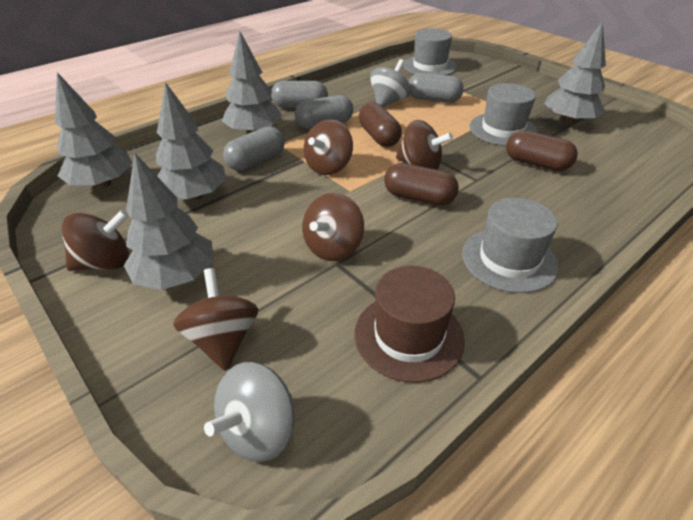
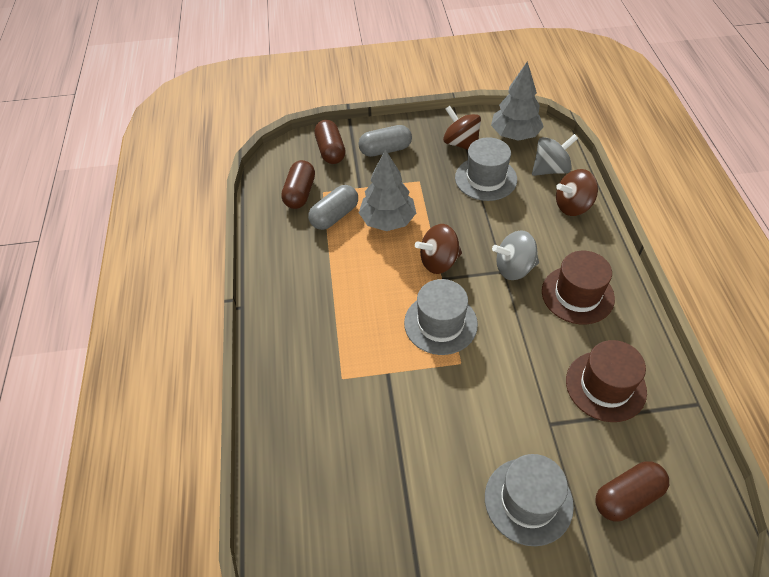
brown hat: [355,266,465,383] = 1 -> [542,251,615,324] [566,340,647,422] = 2
brown spinning top: [61,210,129,271] [173,268,258,371] [302,193,364,261] [304,119,353,175] [396,120,453,170] = 5 -> [415,224,462,274] [443,106,481,150] [556,169,598,216] = 3
grey capsule: [223,126,285,171] [271,81,328,108] [295,95,353,129] [409,73,464,103] = 4 -> [308,185,358,230] [358,125,412,157] = 2
grey tree: [55,72,132,188] [124,153,214,290] [156,82,227,201] [222,31,282,133] [544,22,606,125] = 5 -> [359,149,416,231] [491,61,544,141] = 2

